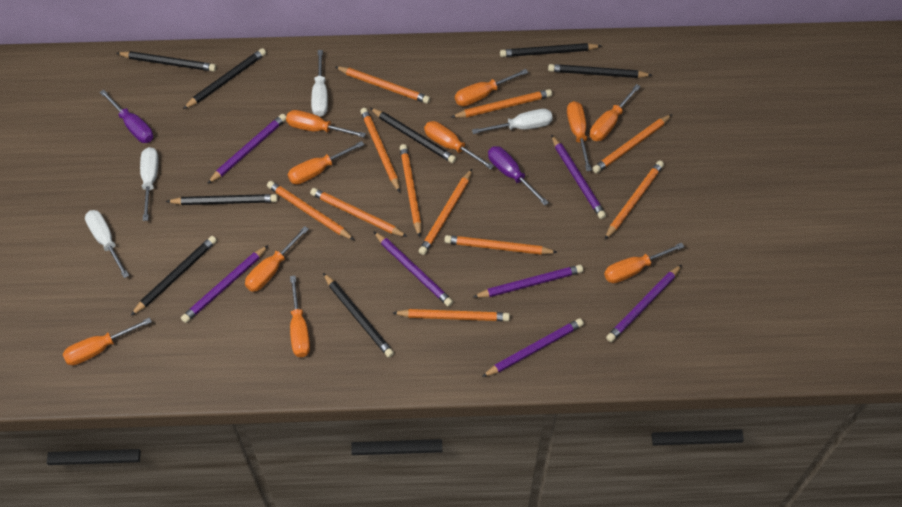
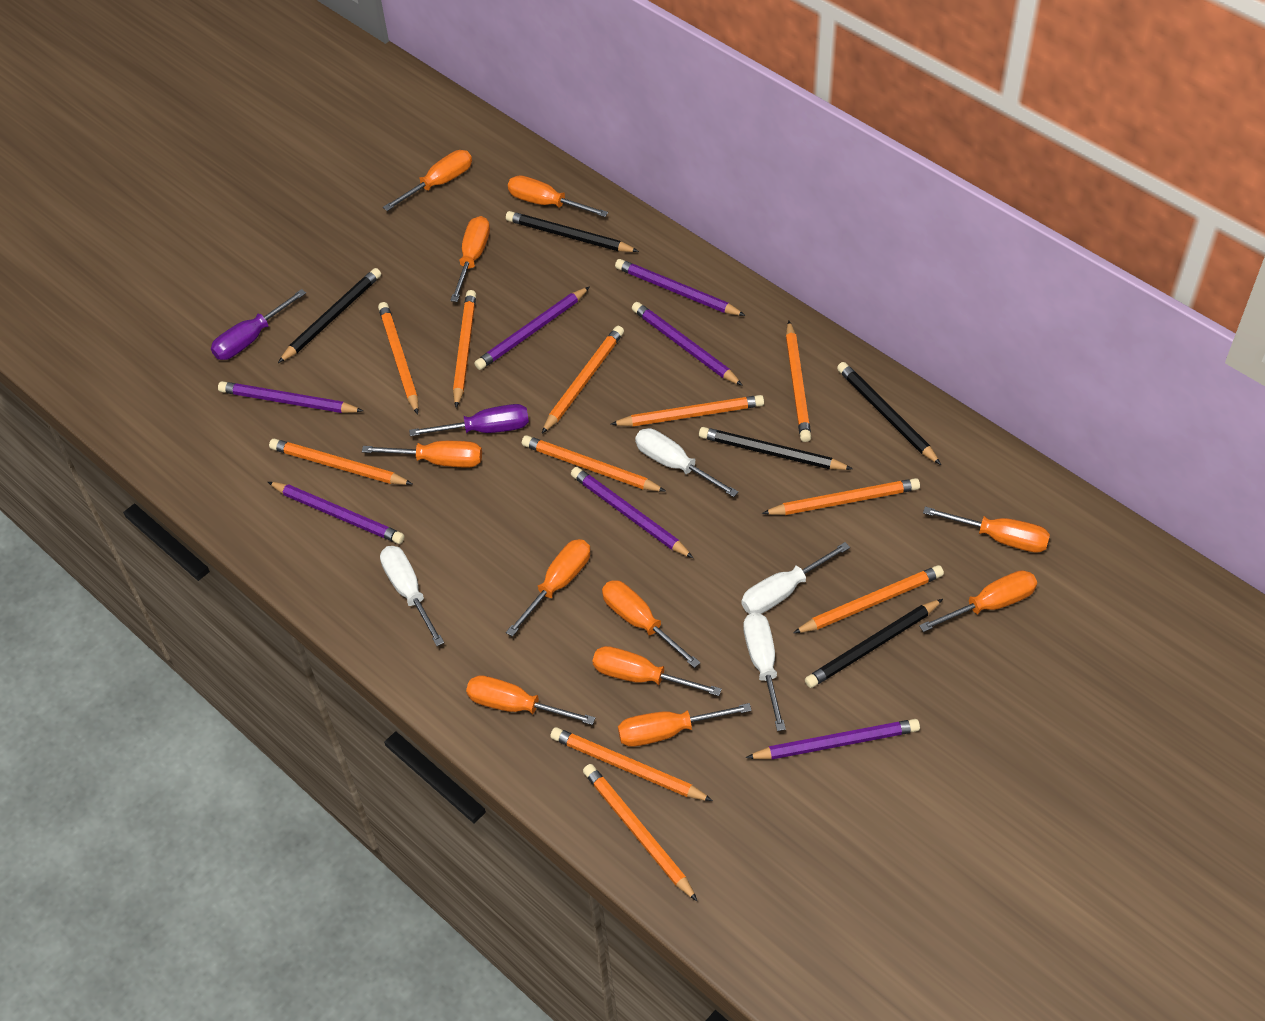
black pencil: [117,51,216,71] [130,236,217,316] [166,194,278,205] [183,48,266,109] [323,273,394,358] [370,108,456,163] [500,43,601,57] [548,64,652,78] = 8 -> [278,268,381,363] [506,211,639,252] [699,427,853,470] [805,599,943,688] [837,362,941,465] = 5
orange screwdriver: [63,317,152,365] [245,226,309,292] [286,110,366,138] [288,141,364,185] [290,276,310,357] [424,121,494,169] [455,69,528,106] [567,101,592,171] [590,84,641,141] [604,243,684,283] = 10 -> [362,441,482,467] [383,150,472,211] [450,216,490,302] [466,675,595,725] [506,539,590,637] [508,175,608,217] [593,646,722,696] [602,580,700,668] [618,703,752,747] [919,570,1037,632] [923,507,1050,553] = 11

